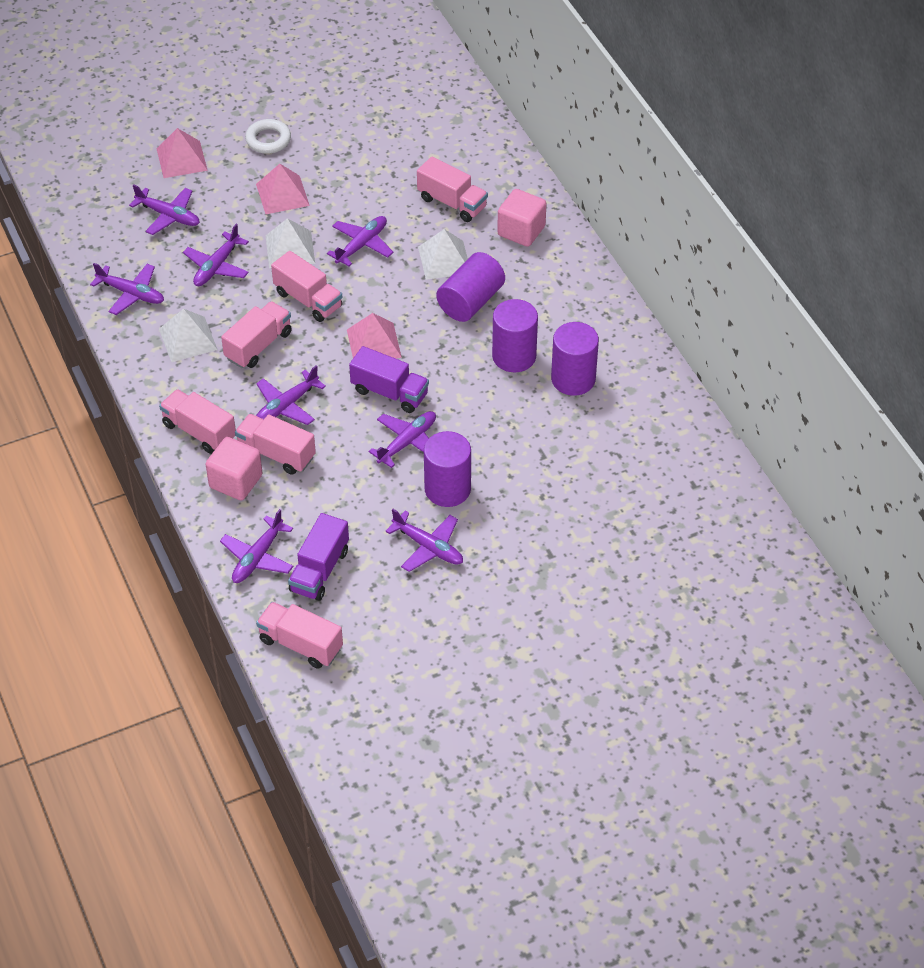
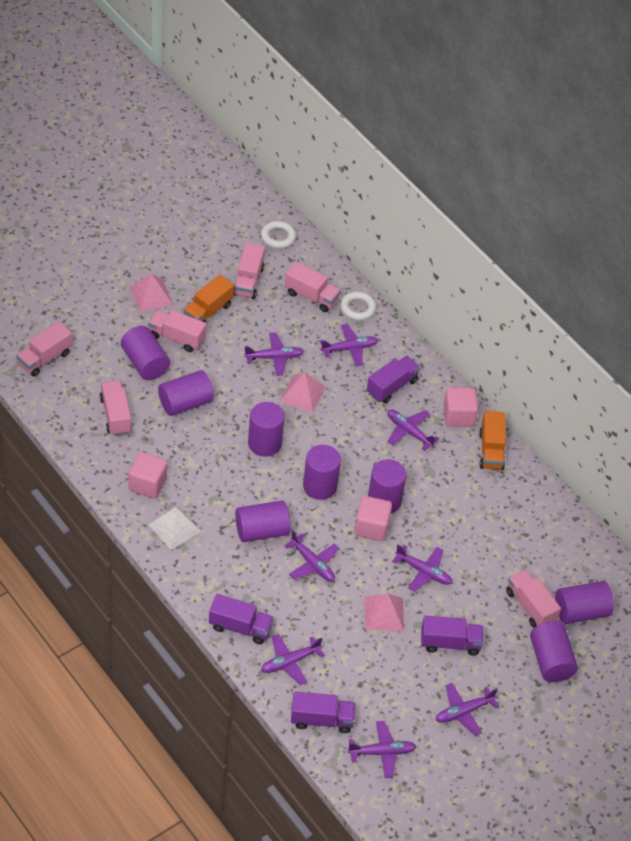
orange truck: none = 0 -> [183,275,234,323] [479,411,506,470] = 2
pink cube: [206,437,263,500] [497,189,547,247] = 2 -> [128,452,167,498] [354,496,392,541] [443,387,478,427] = 3
purple cylinder: [424,431,471,507] [436,252,505,322] [492,299,538,372] [551,322,599,396] = 4 -> [121,326,170,380] [158,370,214,416] [235,500,291,542] [248,402,285,457] [303,445,341,500] [368,459,407,513] [530,621,578,682] [555,581,614,624] = 8
purple truck: [288,513,349,601] [349,346,429,413] = 2 -> [209,594,274,644] [291,691,356,733] [367,356,420,403] [421,616,484,656] = 4
white pyramid: [159,309,218,362] [265,218,315,268] [418,229,468,280] = 3 -> [149,507,202,550] = 1
white ring: [245,119,291,154] = 1 -> [261,221,296,249] [340,291,376,321] = 2

